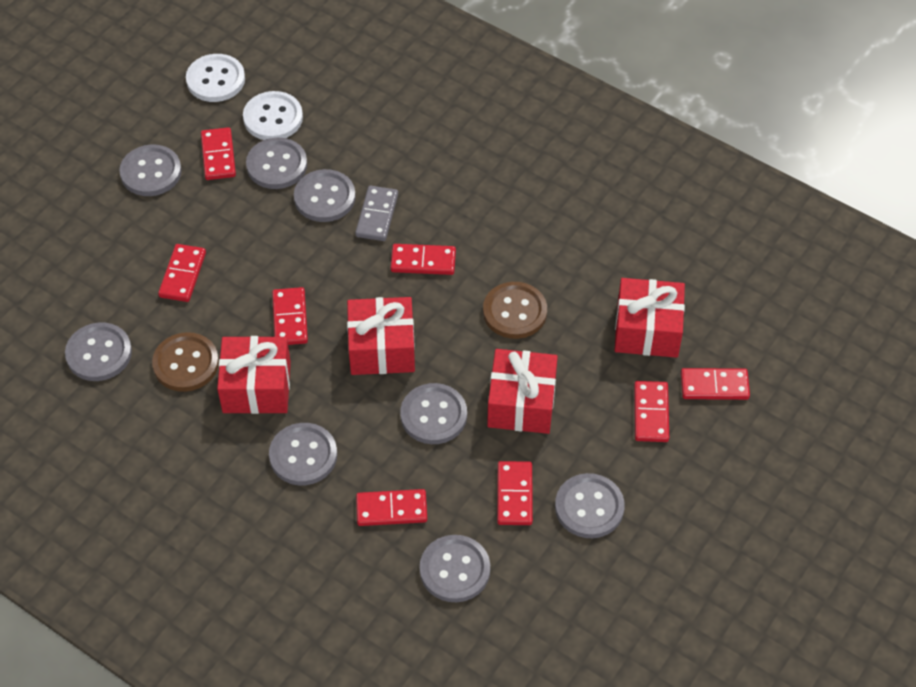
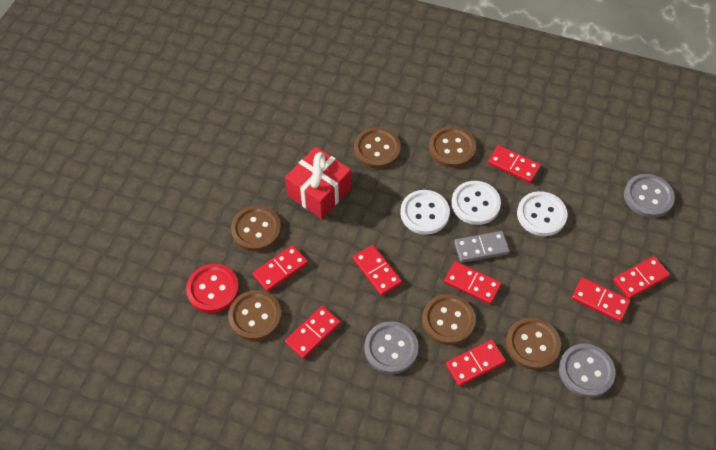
brown button: [152,332,219,392] [483,282,547,339] = 2 -> [228,290,282,341] [231,206,281,251] [354,127,401,169] [422,294,476,345] [429,126,476,168] [506,317,561,370] = 6
grey button: [65,322,132,381] [119,145,182,196] [246,138,307,189] [269,423,337,485] [294,169,356,222] [400,383,467,444] [420,535,490,602] [555,473,625,538] = 8 -> [364,321,419,374] [559,344,615,398] [624,174,675,218] = 3
red button: none = 0 -> [186,264,239,313] = 1
red gift: [217,336,291,414] [347,297,415,375] [487,349,558,434] [614,278,685,358] = 4 -> [285,147,351,219] = 1
white button: [186,54,245,102] [243,91,303,140] = 2 -> [400,190,450,235] [451,181,501,225] [517,191,568,236] = 3

